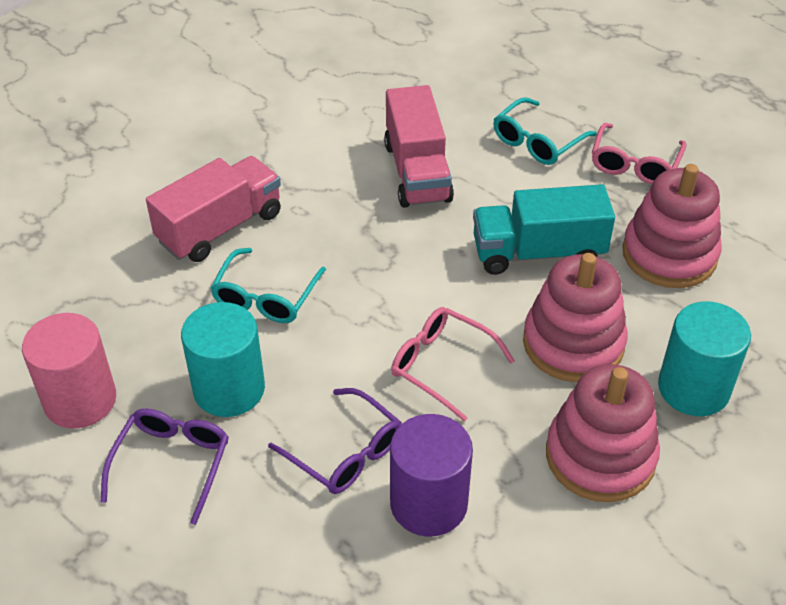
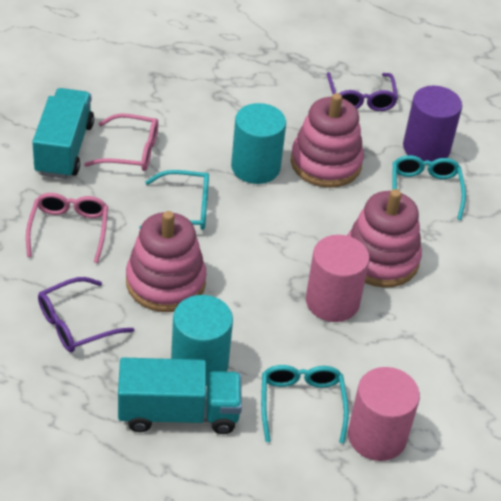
pink cylinder: [22,313,116,428] = 1 -> [306,235,370,322] [348,367,420,461] = 2
pink truck: [146,156,281,262] [384,85,454,208] = 2 -> none = 0
turquoise glasses: [210,248,326,323] [493,97,597,165] = 2 -> [139,170,209,230] [261,365,349,443] [392,155,466,220] = 3
turquoise truck: [473,184,615,275] = 1 -> [32,88,94,179] [118,357,242,434] = 2

